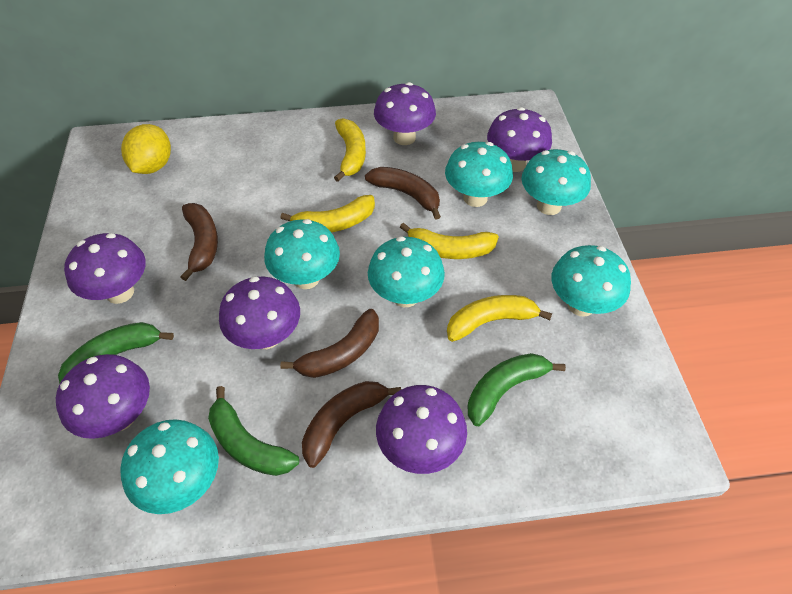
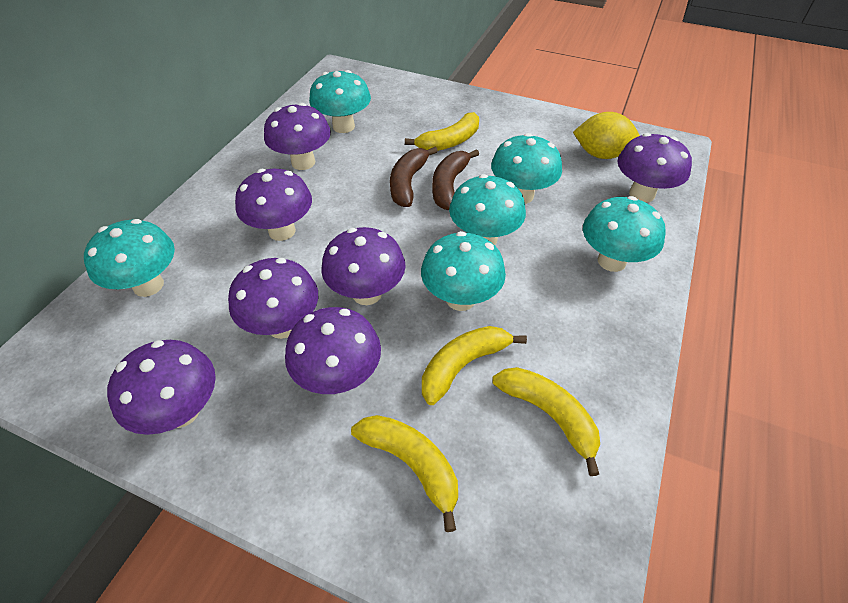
brown banana: [181,203,218,281] [280,309,379,378] [302,381,401,468] [365,167,441,220] = 4 -> [390,147,438,207] [432,149,479,210] = 2
green banana: [58,322,174,384] [208,386,299,476] [468,353,566,426] = 3 -> none = 0
purple mushroom: [56,354,150,439] [64,233,146,304] [219,276,300,349] [374,82,436,145] [376,385,467,474] [487,107,552,172] = 6 -> [107,340,216,435] [228,258,318,339] [235,169,312,241] [264,103,331,170] [285,307,381,394] [321,227,406,305] [617,133,692,203] = 7

